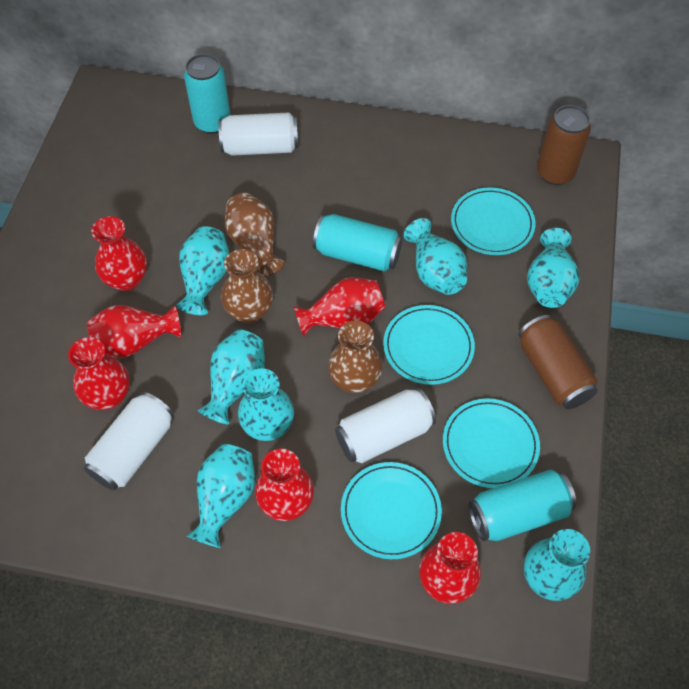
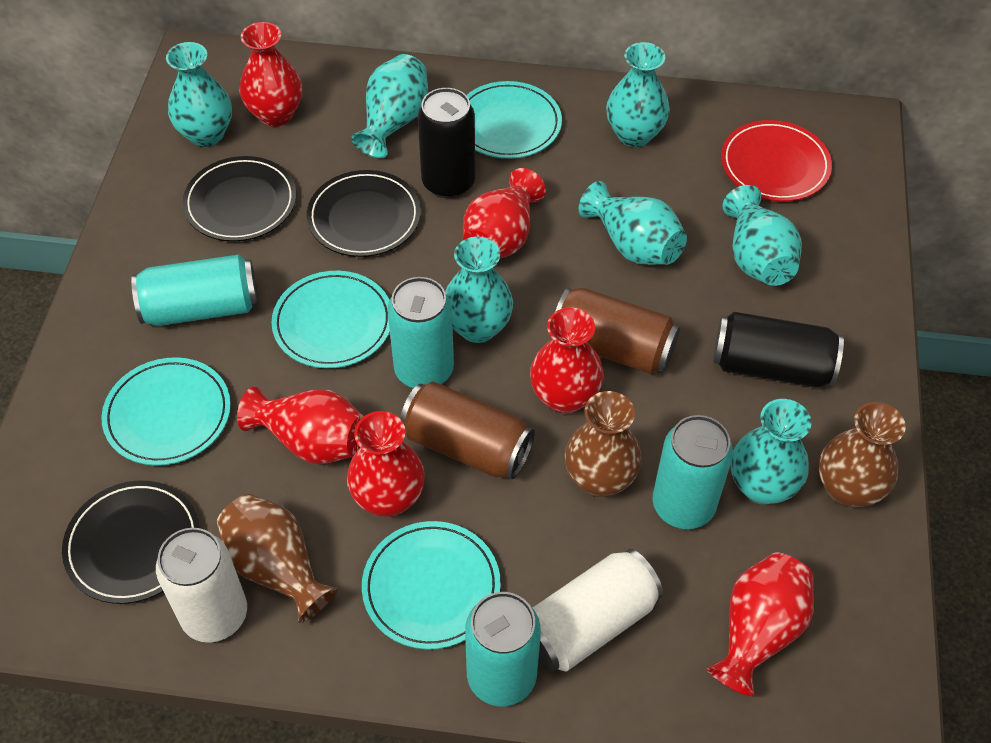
black can: none = 0 -> [418,88,475,199] [713,312,844,388] = 2
black plate: none = 0 -> [62,481,200,604] [182,156,296,241] [307,170,421,257] = 3
red plate: none = 0 -> [721,120,832,202] = 1
turquoise can: [184,54,231,134] [313,214,402,272] [468,470,576,541] = 3 -> [131,255,258,326] [387,277,454,388] [465,592,541,706] [653,415,733,529] = 4
white can: [84,392,174,491] [218,112,298,156] [335,388,436,463] = 3 -> [156,528,247,643] [533,549,663,672] = 2

